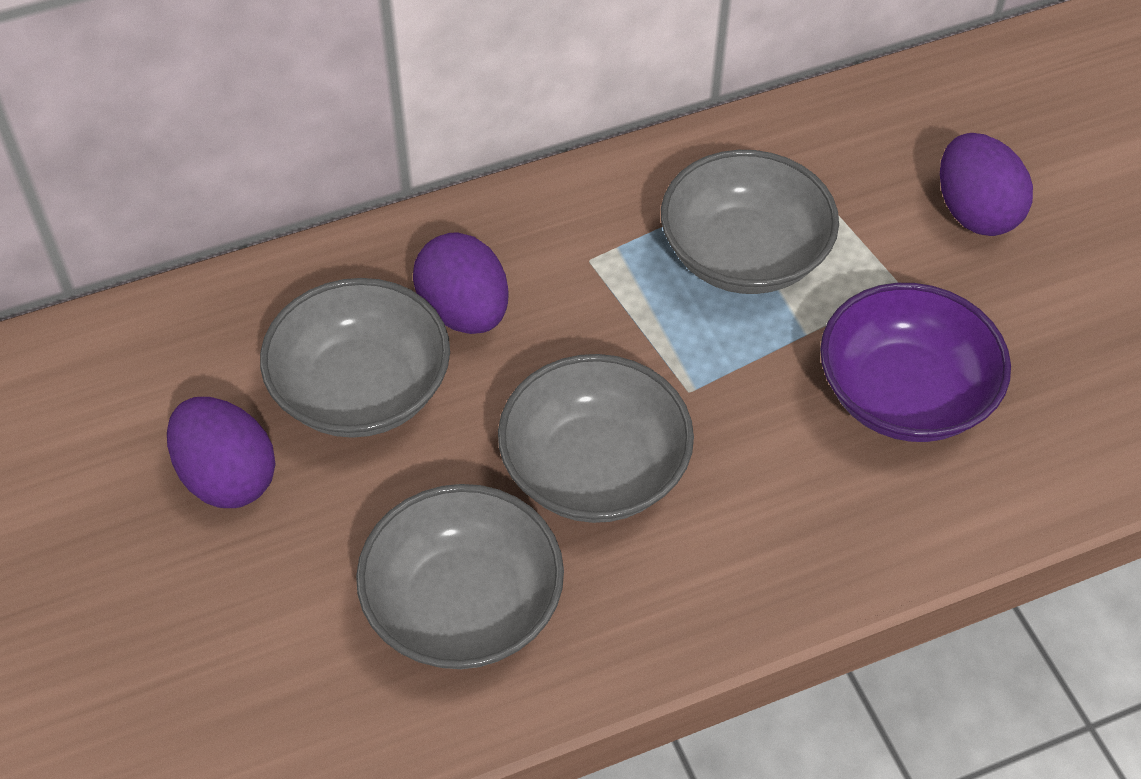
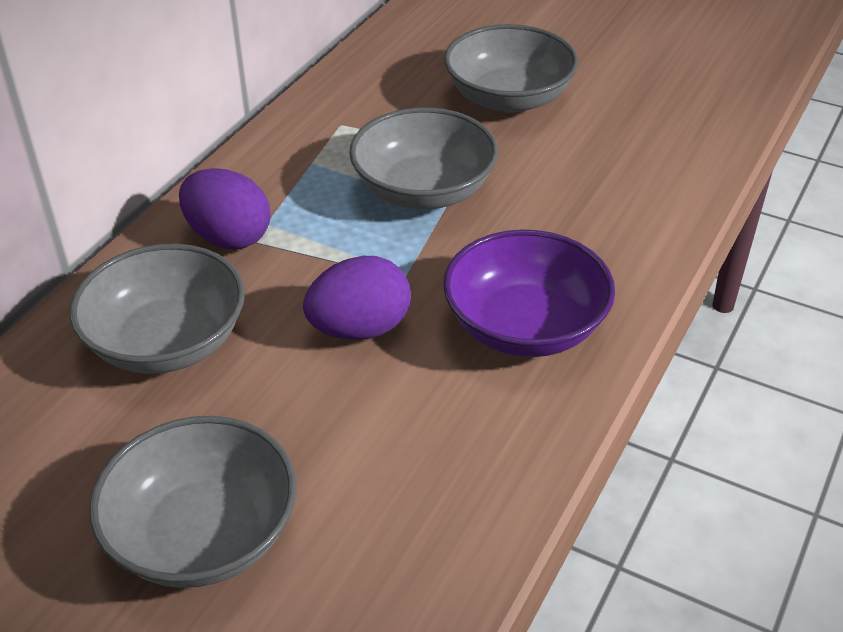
purple egg: [167,397,276,508] [413,232,509,334] [940,133,1033,236] = 3 -> [179,168,271,249] [303,256,411,340] = 2

